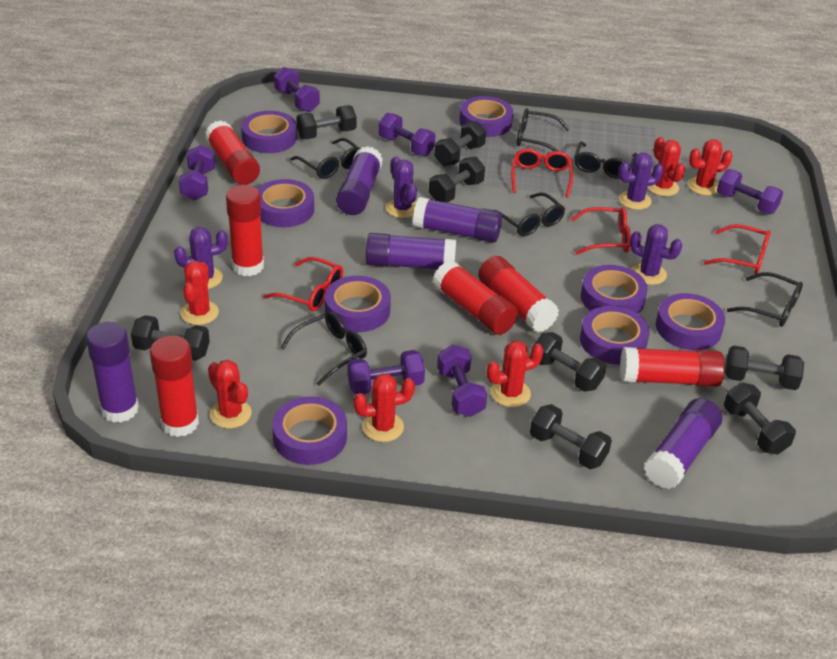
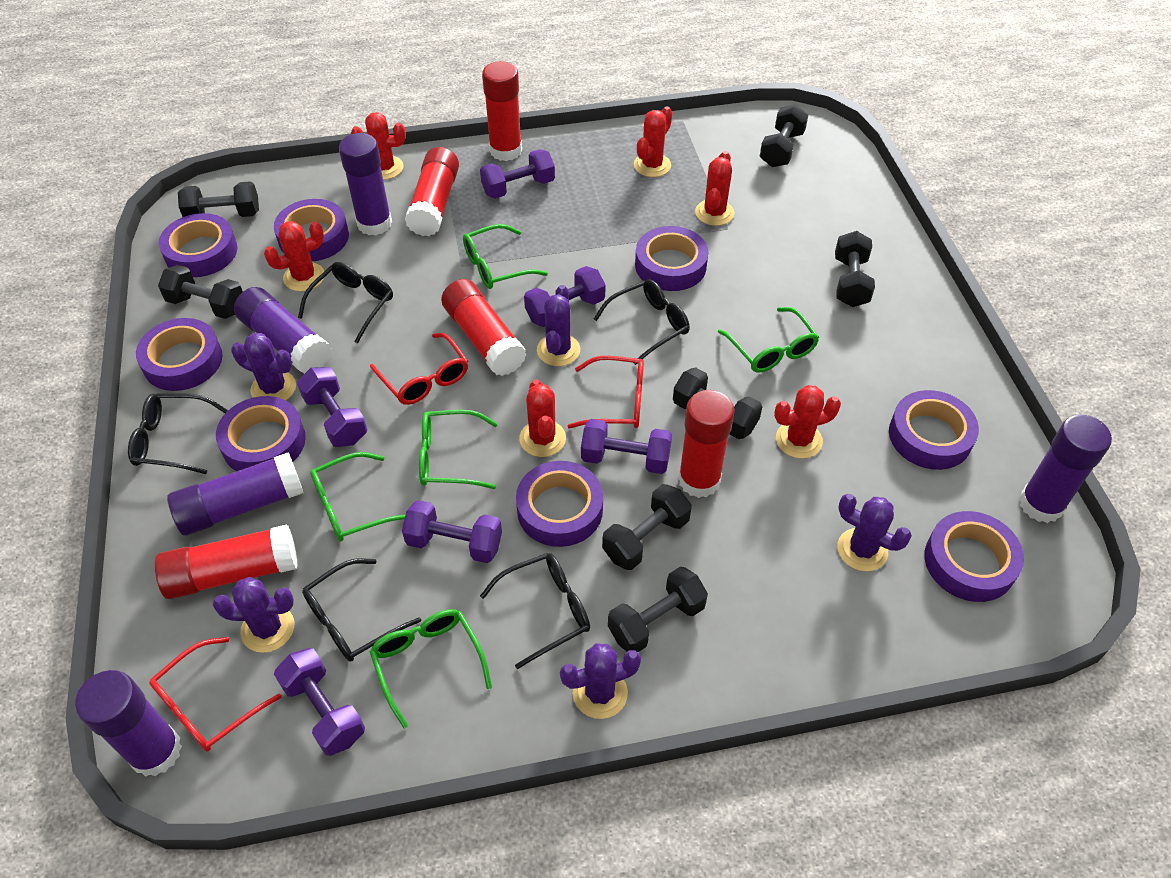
black dumbbell: [131,315,210,361] [296,105,357,139] [429,157,485,202] [434,121,486,166] [530,404,612,469] [533,332,606,392] [724,382,796,454] [725,345,804,390] = 8 -> [158,265,243,319] [178,181,259,217] [602,484,692,570] [608,567,708,652] [673,368,762,439] [760,104,808,168] [835,231,875,307] = 7
black glasses: [280,311,367,386] [290,138,360,179] [494,192,565,236] [516,108,569,151] [574,142,637,179] [727,272,803,327] = 6 -> [128,393,228,474] [298,262,393,344] [302,558,421,662] [480,553,590,669] [594,279,690,365] = 5
green glasses: none = 0 -> [310,452,406,541] [370,609,492,729] [419,410,498,489] [463,224,548,289] [718,307,819,373] = 5
purple cactus: [174,227,228,289] [386,156,417,218] [618,153,663,210] [630,224,682,285] = 4 -> [212,577,294,653] [231,333,296,400] [537,285,580,366] [560,643,641,719] [837,494,912,571] = 5
red glasses: [263,257,343,311] [511,149,573,198] [571,207,631,255] [704,224,771,274] = 4 -> [149,637,281,752] [370,333,468,405] [568,356,644,428] = 3
red glue stick: [150,335,199,437] [205,120,260,185] [226,185,264,276] [433,261,518,335] [478,256,559,332] [620,347,725,387] = 6 -> [154,525,298,599] [405,147,459,236] [441,279,527,376] [482,61,522,161] [678,390,734,498] = 5

